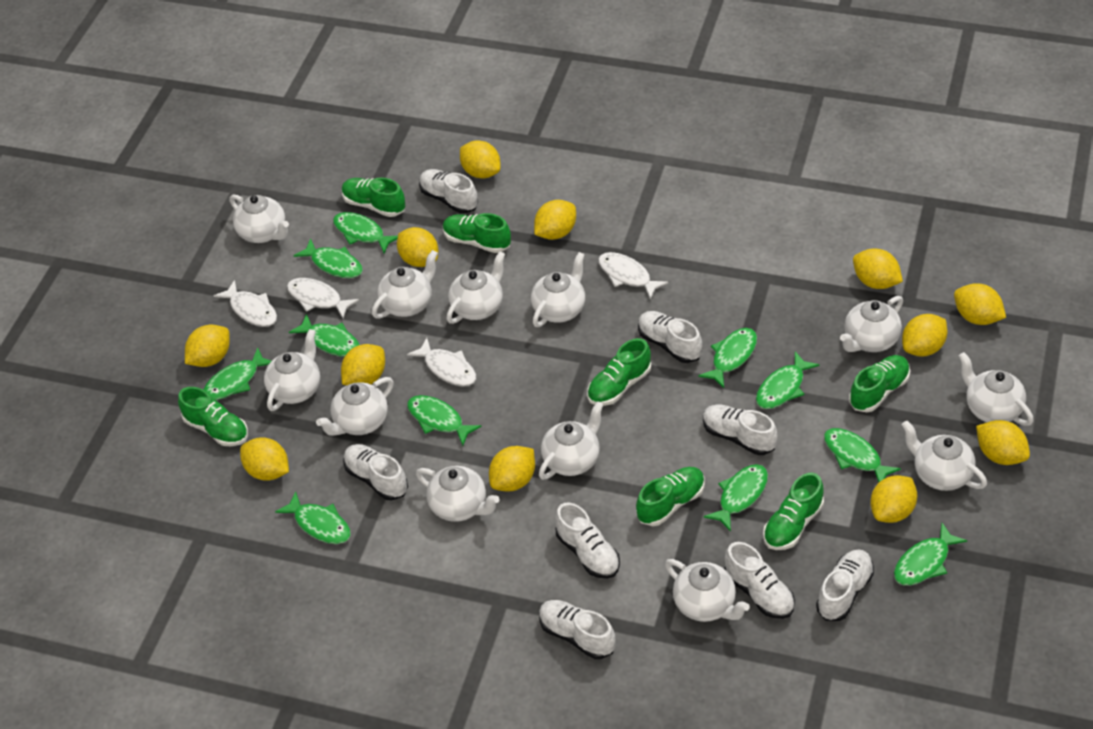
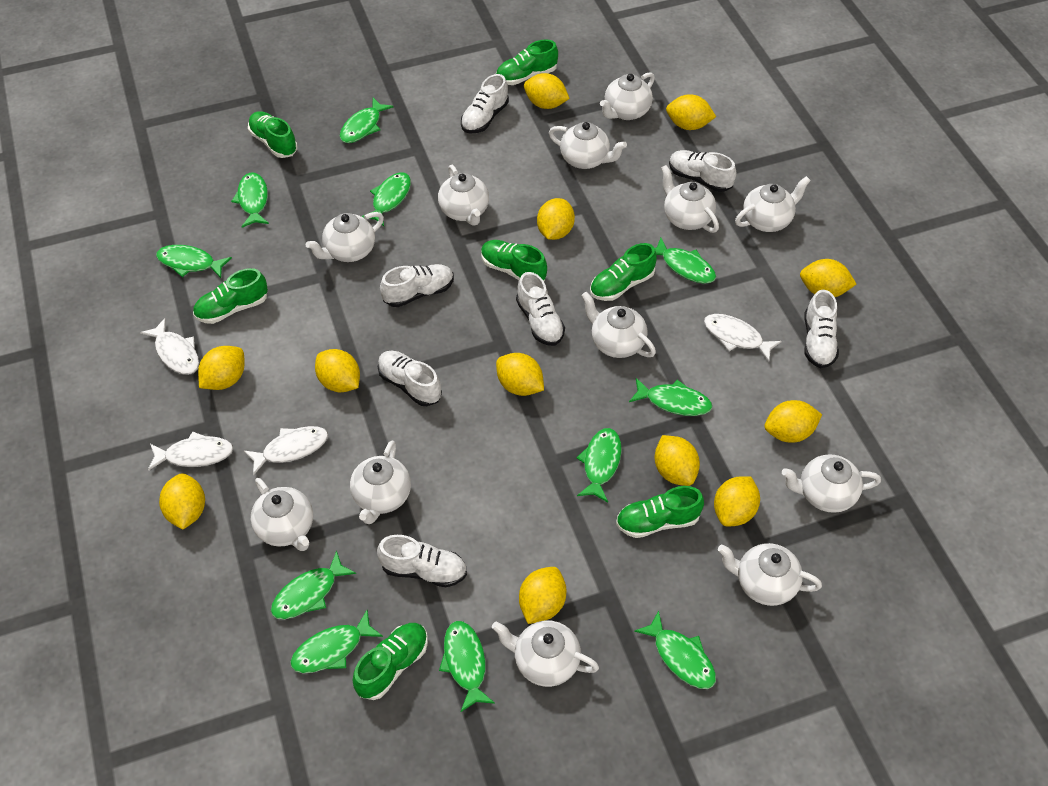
white shoe: [343,444,408,500] [419,169,478,214] [539,600,616,659] [555,503,620,579] [638,311,702,363] [703,405,778,455] [724,542,795,619] [816,549,874,621] = 8 -> [377,535,467,587] [378,351,442,406] [380,264,454,307] [461,74,509,134] [516,272,565,346] [669,150,736,192] [804,290,839,368] = 7

